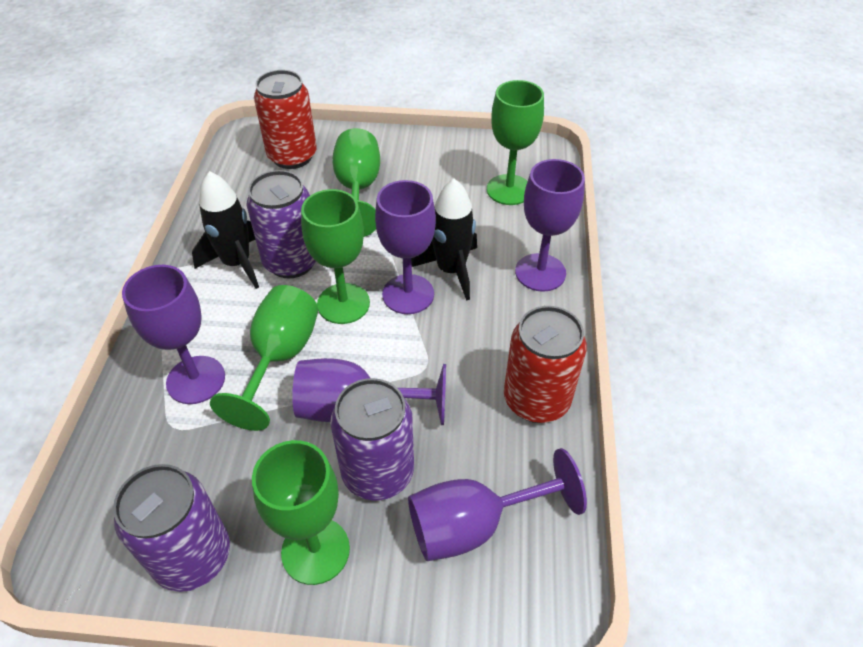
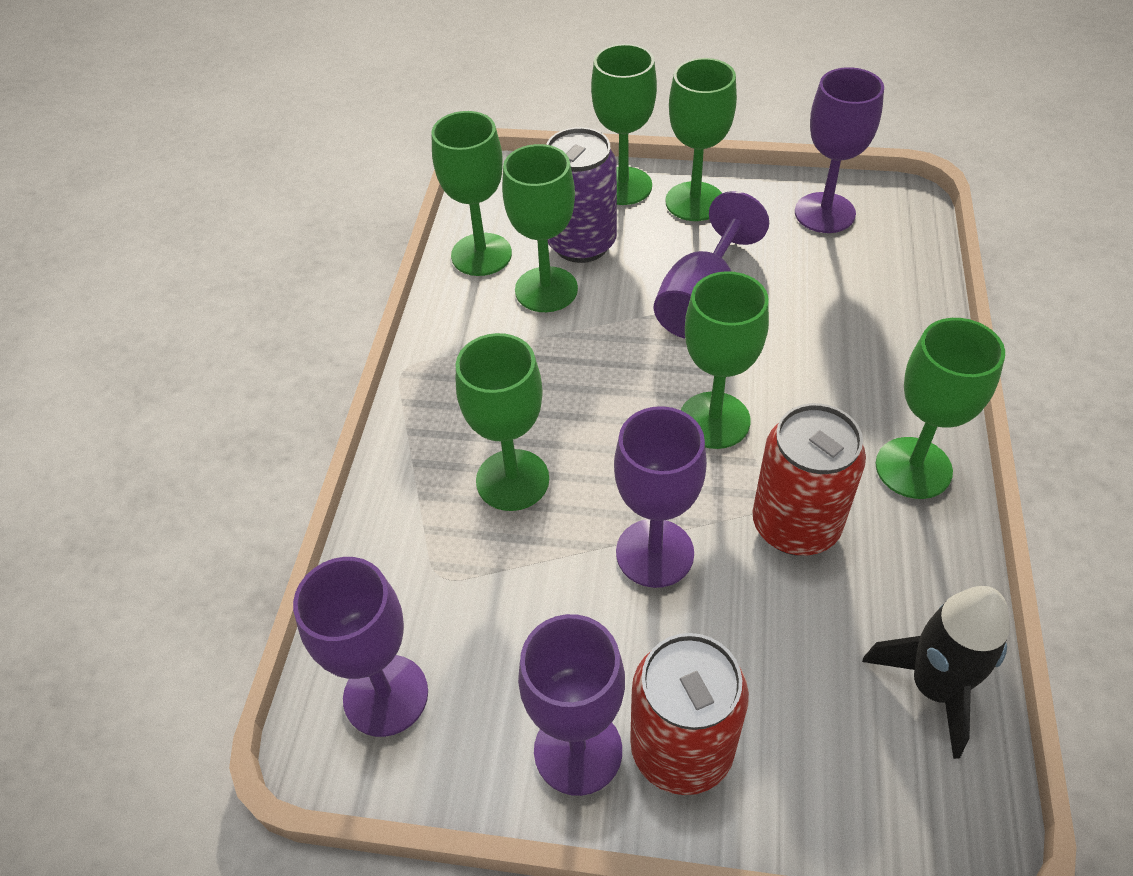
black rocket: [192,171,259,289] [411,178,477,301] = 2 -> [862,586,1010,759] = 1
green goblet: [210,285,318,431] [252,440,350,585] [301,189,370,324] [332,128,380,237] [487,80,544,205] = 5 -> [431,111,512,276] [456,333,549,511] [502,144,578,312] [591,44,657,205] [665,58,737,221] [681,271,769,449] [876,318,1005,499] = 7
purple can: [113,464,230,592] [247,170,316,278] [330,378,414,501] = 3 -> [546,127,617,263] = 1

